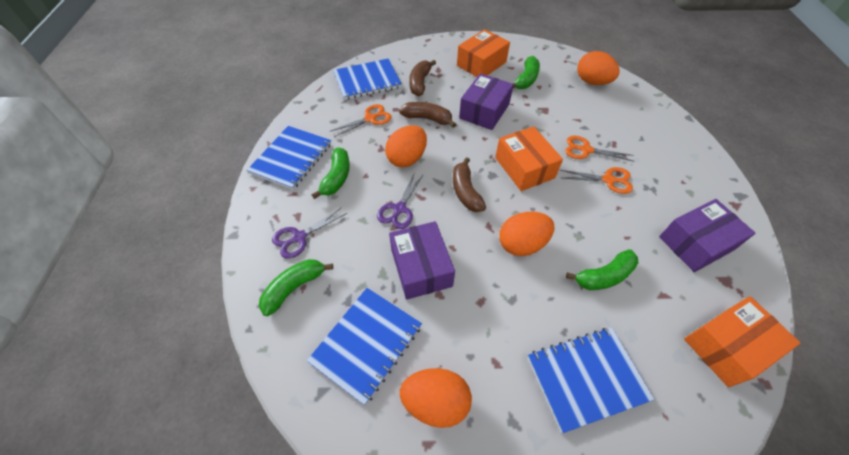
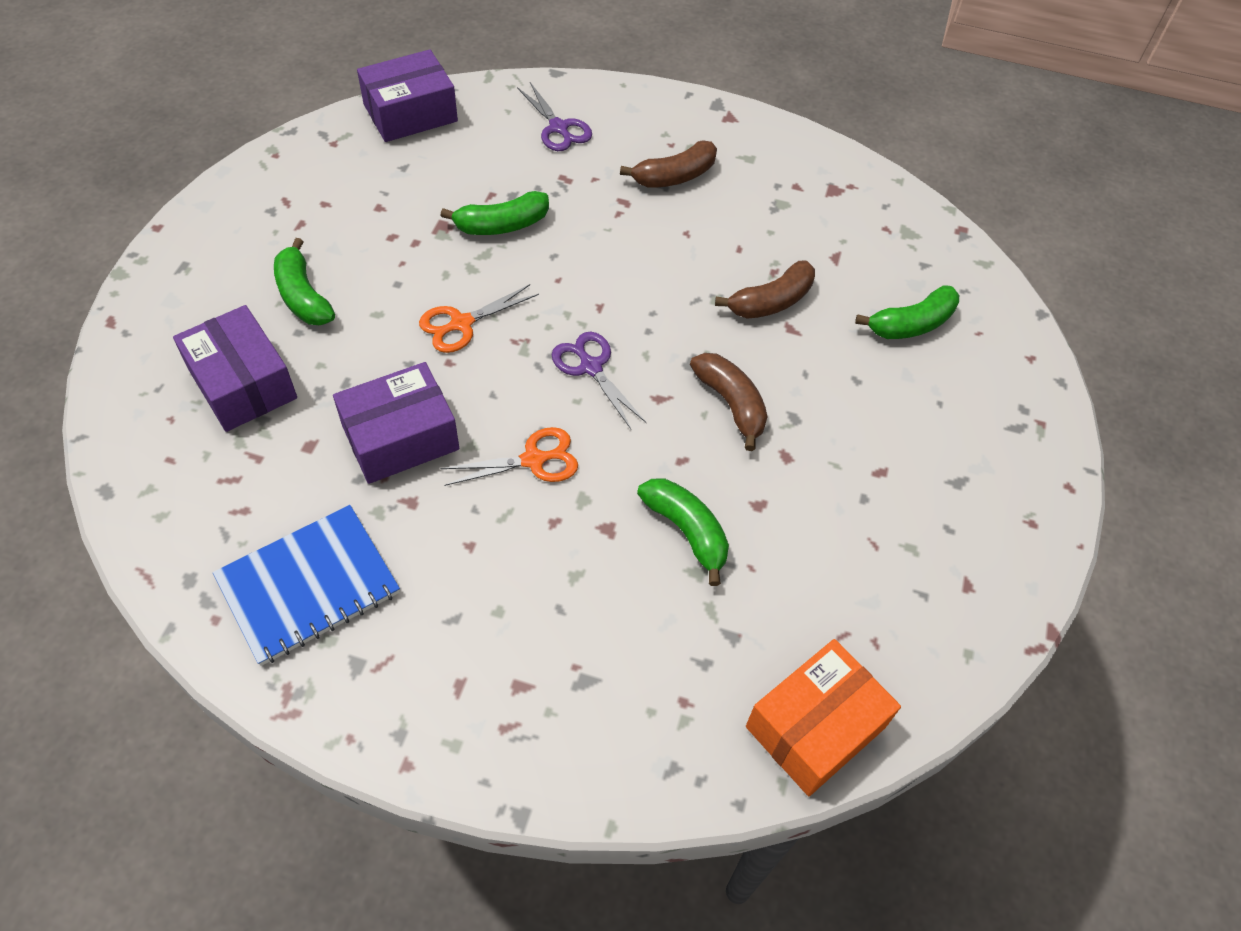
blue notebook: [247,126,331,190] [307,288,422,405] [333,58,402,100] [527,328,654,433] = 4 -> [213,505,400,666] = 1
orange box: [457,29,510,77] [495,126,563,191] [684,296,800,387] = 3 -> [746,639,901,796] = 1
orange egg: [385,125,427,167] [400,368,472,428] [499,212,554,256] [577,51,619,85] = 4 -> none = 0
orange scissors: [331,104,392,137] [560,167,633,194] [565,136,634,162] = 3 -> [419,284,539,353] [440,427,578,486] = 2

